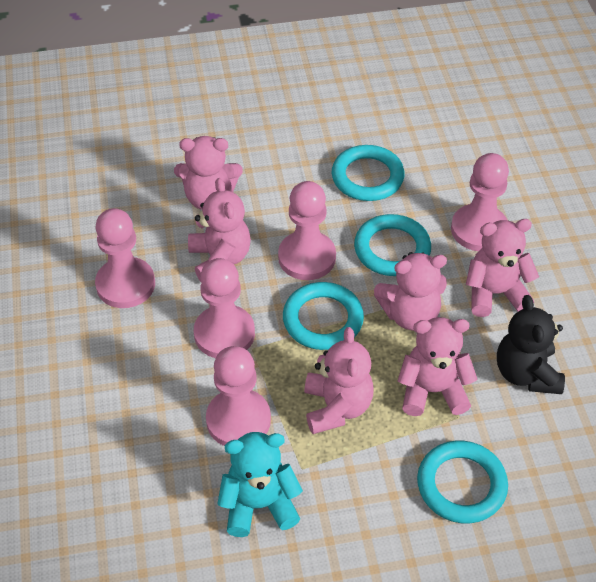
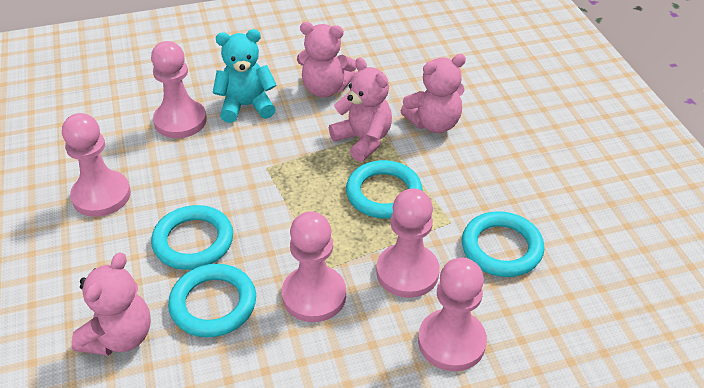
black teddy bear: [497,295,565,394] = 1 -> none = 0
pink teddy bear: [174,136,243,210] [188,178,251,282] [304,327,374,434] [374,252,447,330] [398,317,478,416] [466,219,539,317] = 6 -> [71,252,151,356] [297,22,356,98] [329,57,392,162] [401,54,466,133] = 4

